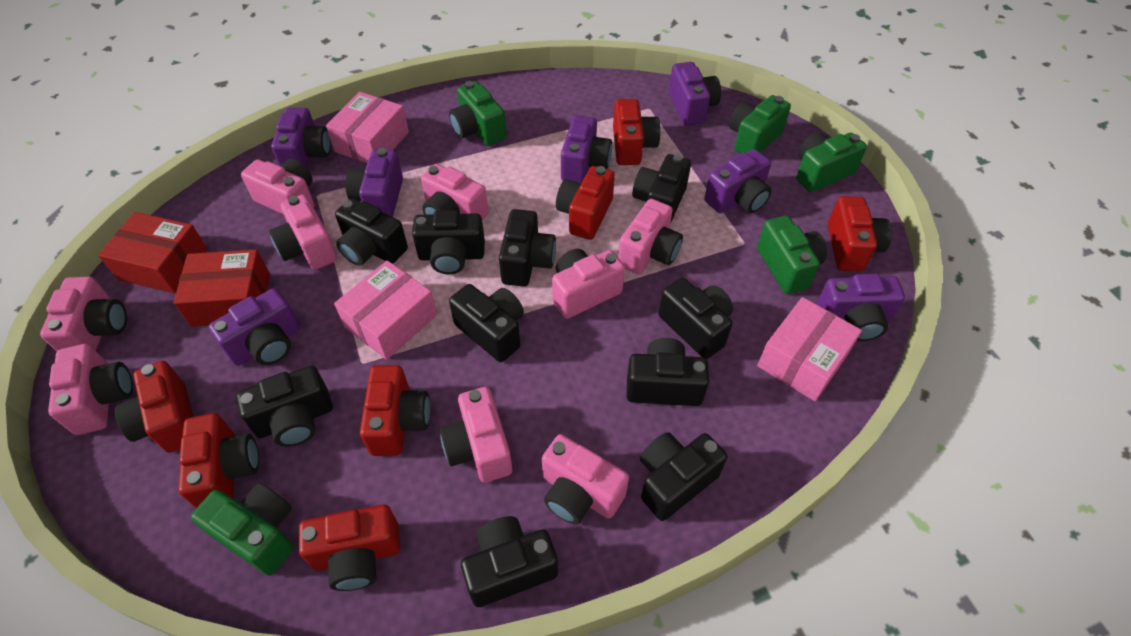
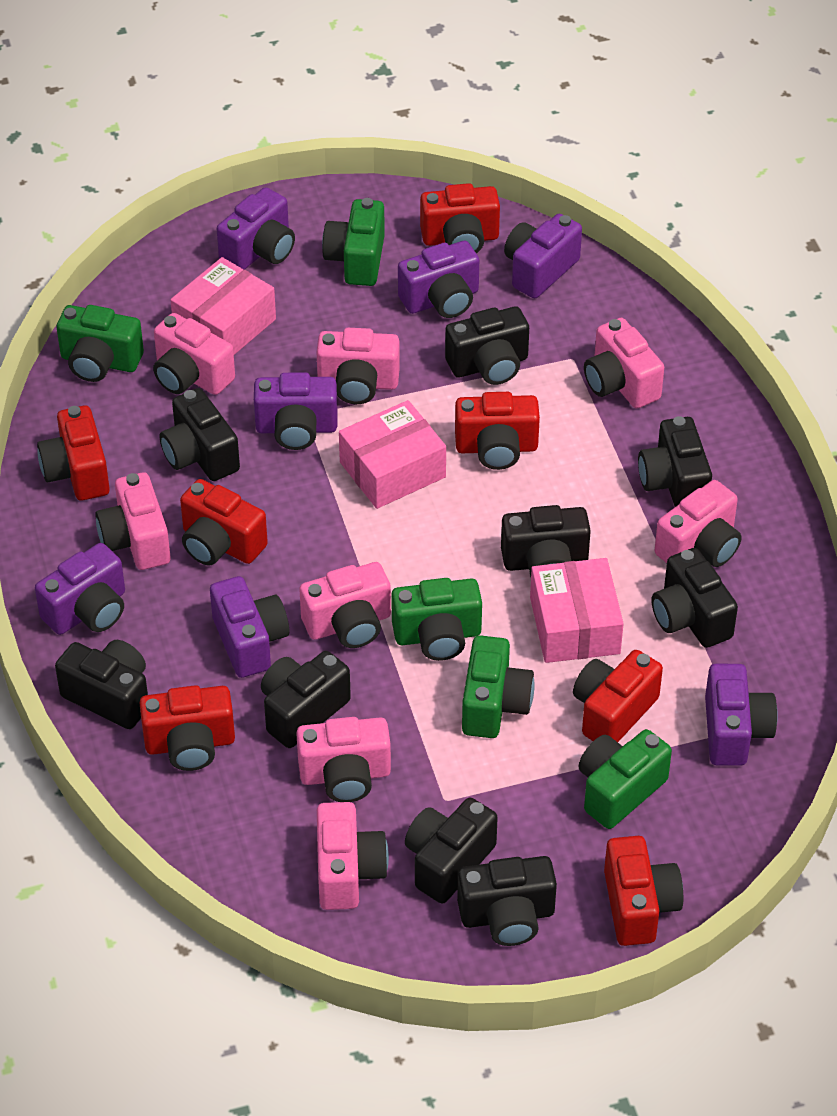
black camera: [236,366,333,447] [335,198,408,266] [412,210,485,275] [449,284,524,362] [461,516,558,607] [499,209,556,287] [627,338,709,406] [632,154,691,224] [640,432,727,521] [659,278,733,359] = 10 -> [55,640,148,729] [160,388,240,481] [261,651,351,748] [405,798,498,904] [445,306,529,385] [457,856,557,946] [501,505,591,577] [638,416,712,507] [651,548,738,648] = 9
pink camera: [40,277,127,351] [48,344,133,435] [241,159,315,215] [269,194,337,270] [421,164,488,220] [440,387,512,483] [542,434,629,525] [552,249,625,319] [618,199,683,274] = 9 -> [95,472,170,570] [153,313,235,395] [296,717,391,802] [299,562,391,648] [317,328,400,404] [317,802,389,910] [584,318,664,408] [655,480,742,567] = 8
red box: [98,212,208,294] [174,249,270,327] = 2 -> none = 0

